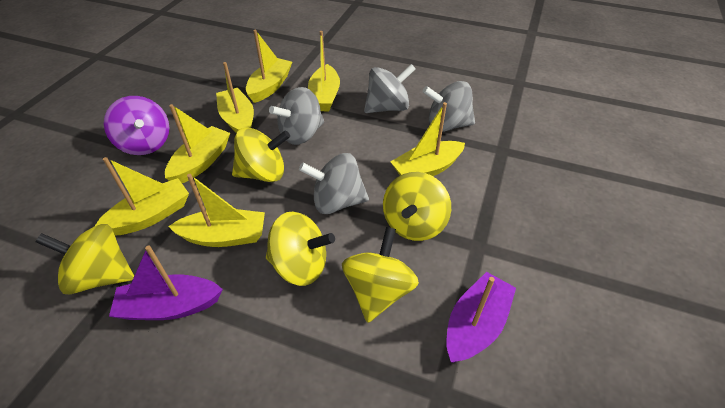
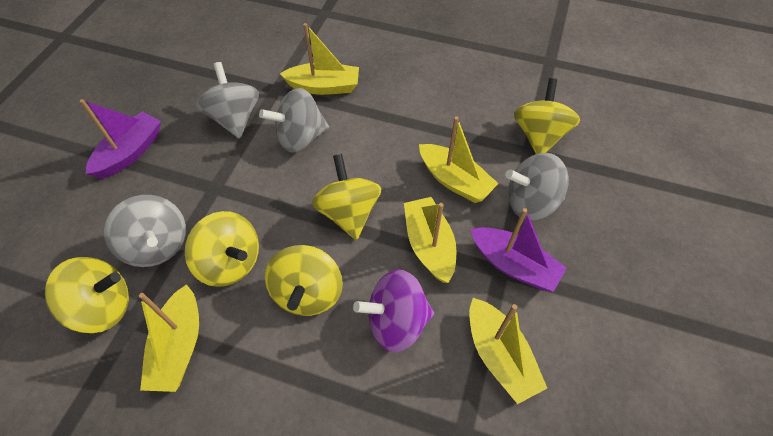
yellow boat: [95,157,189,235] [165,104,230,183] [168,174,265,247] [216,62,254,133] [246,30,292,103] [308,31,340,111] [391,102,465,176] = 7 -> [139,284,199,392] [280,23,359,95] [404,197,456,283] [419,116,499,203] [469,298,547,404] = 5

